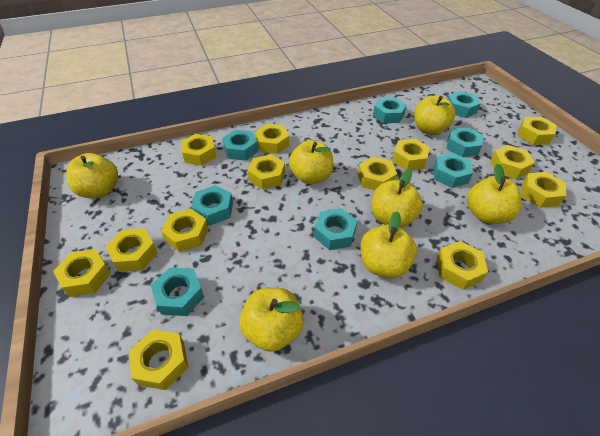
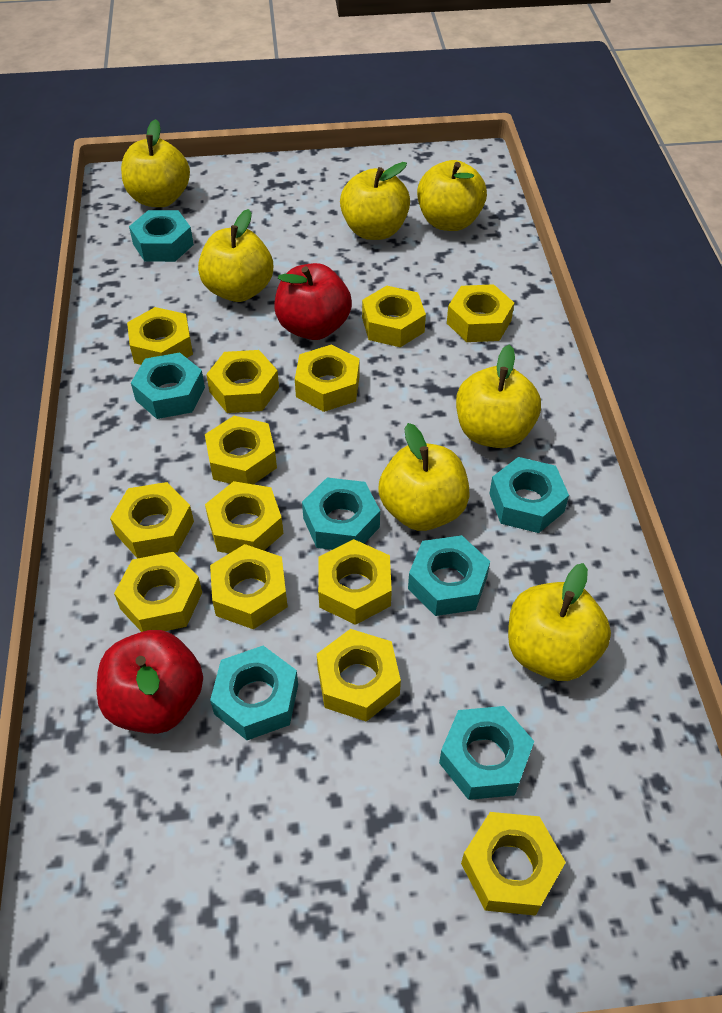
red apple: none = 0 -> [97,630,203,734] [275,263,352,340] = 2
turquoise nut: [151,267,204,316] [191,185,233,226] [222,130,258,161] [314,208,357,250] [373,97,407,123] [433,153,473,188] [446,127,483,157] [448,91,481,118] = 8 -> [129,210,194,262] [131,352,205,419] [210,646,298,740] [302,478,380,550] [408,535,490,616] [439,706,534,800] [489,457,569,533] = 7

